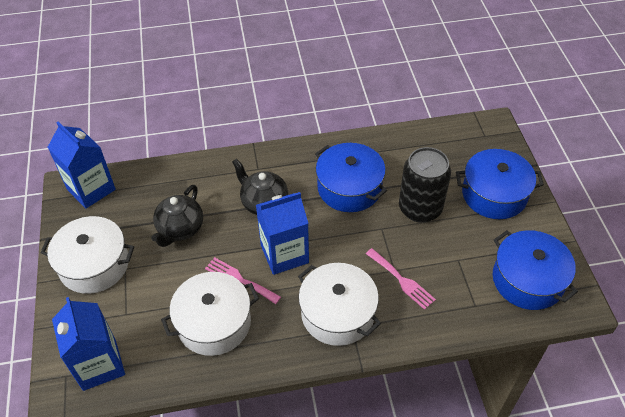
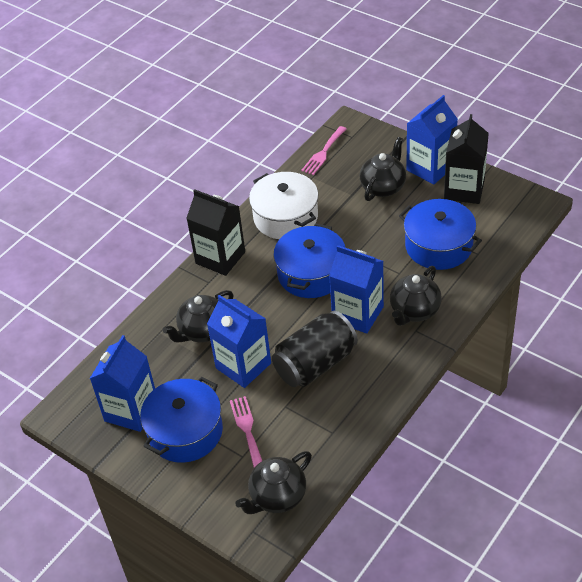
black carton: none = 0 -> [186,189,245,276] [444,114,489,204] = 2
black teapot: [151,185,203,247] [232,158,288,215] = 2 -> [163,290,234,343] [235,451,312,514] [360,137,406,201] [390,266,442,326] = 4
blue carton: [48,121,116,209] [52,297,125,391] [256,192,309,275] = 3 -> [89,335,155,432] [207,295,271,388] [329,245,384,334] [406,95,458,185] = 4
white pot: [40,216,134,294] [161,272,259,356] [298,263,381,346] = 3 -> [249,172,318,239] = 1

